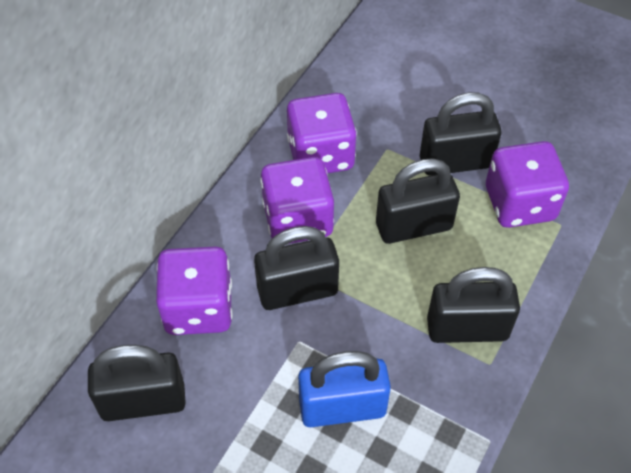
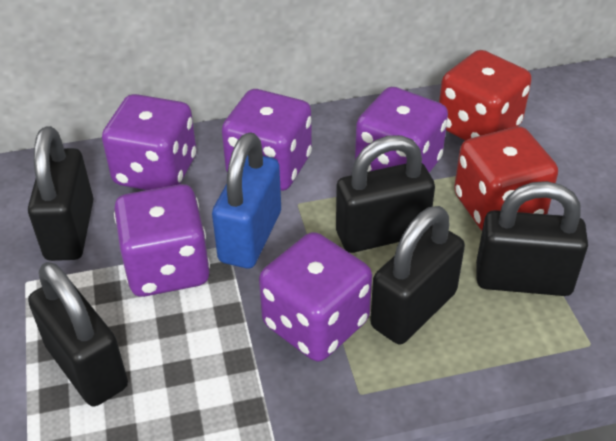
purple dice: [156,246,232,335] [260,157,334,244] [287,93,357,173] [486,141,569,228] = 4 -> [102,94,197,190] [114,184,210,297] [222,89,312,191] [259,232,372,362] [355,87,448,173] = 5
red dice: none = 0 -> [439,50,532,141] [454,127,558,230] = 2

